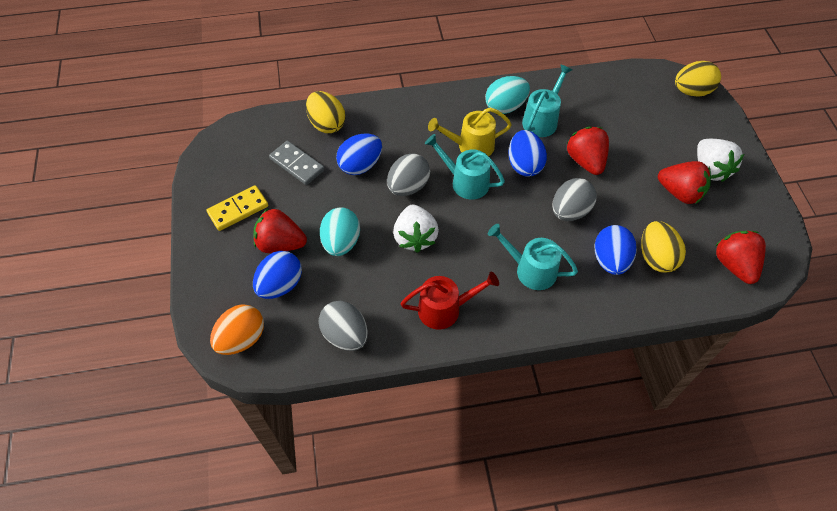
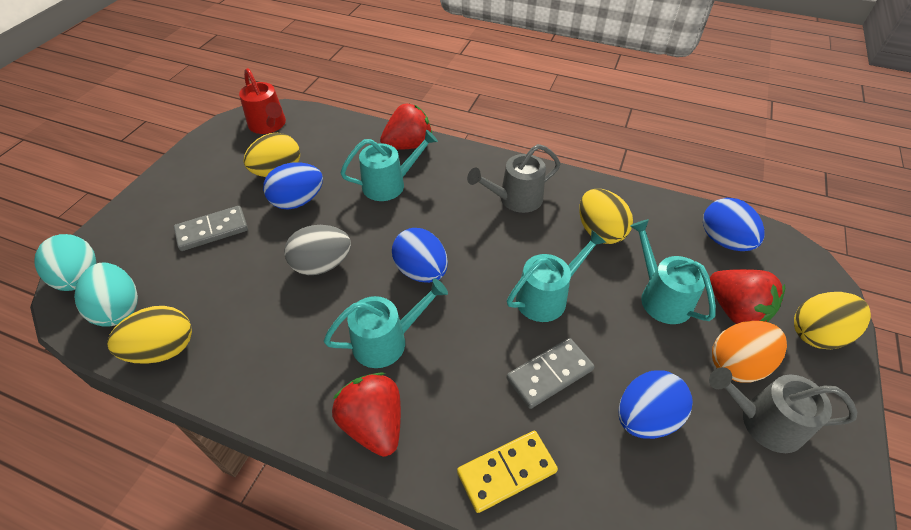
grey domino: [269,141,325,185] = 1 -> [174,206,248,251] [507,338,594,409] = 2
grey egg: [319,301,368,351] [387,153,430,196] [552,178,597,221] = 3 -> [284,225,351,275] = 1
grey watering can: none = 0 -> [467,144,560,213] [709,367,857,453] = 2
red strawberry: [253,209,307,253] [567,127,609,175] [658,161,711,204] [715,231,766,284] = 4 -> [332,372,401,457] [380,104,432,150] [710,269,785,324] = 3
turquoise watering can: [425,134,505,200] [488,224,578,290] [522,64,572,137] = 3 -> [324,279,448,368] [340,130,438,201] [507,230,606,322] [630,219,716,324] = 4
white strawberry: [393,204,439,253] [697,139,744,182] = 2 -> none = 0
yellow egg: [306,91,345,133] [641,221,686,273] [675,61,721,97] = 3 -> [107,306,192,364] [244,133,300,177] [579,189,633,244] [794,292,871,349] = 4
yellow watering can: [428,108,512,156] = 1 -> none = 0

